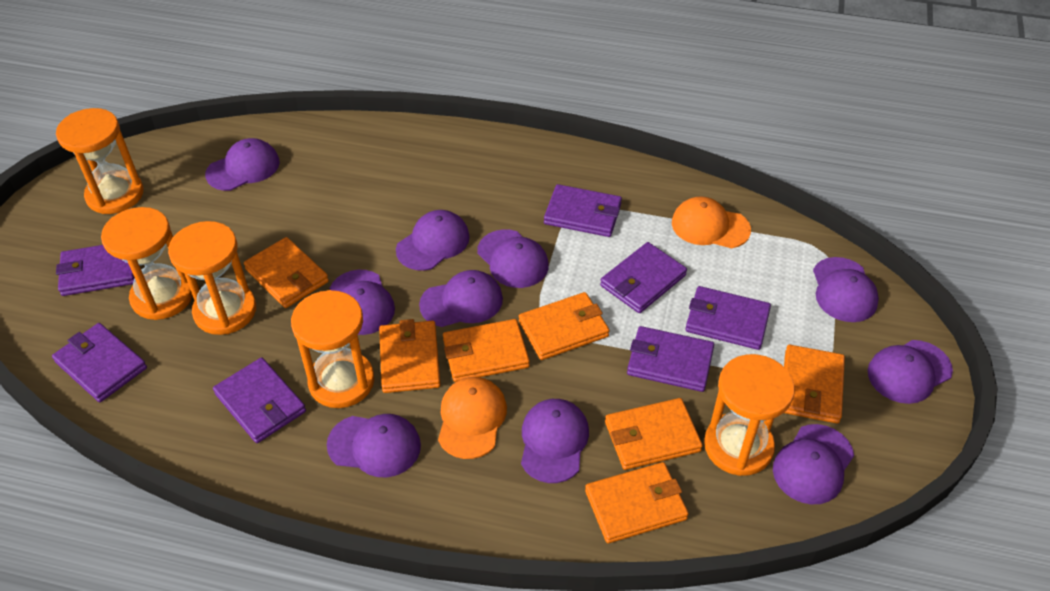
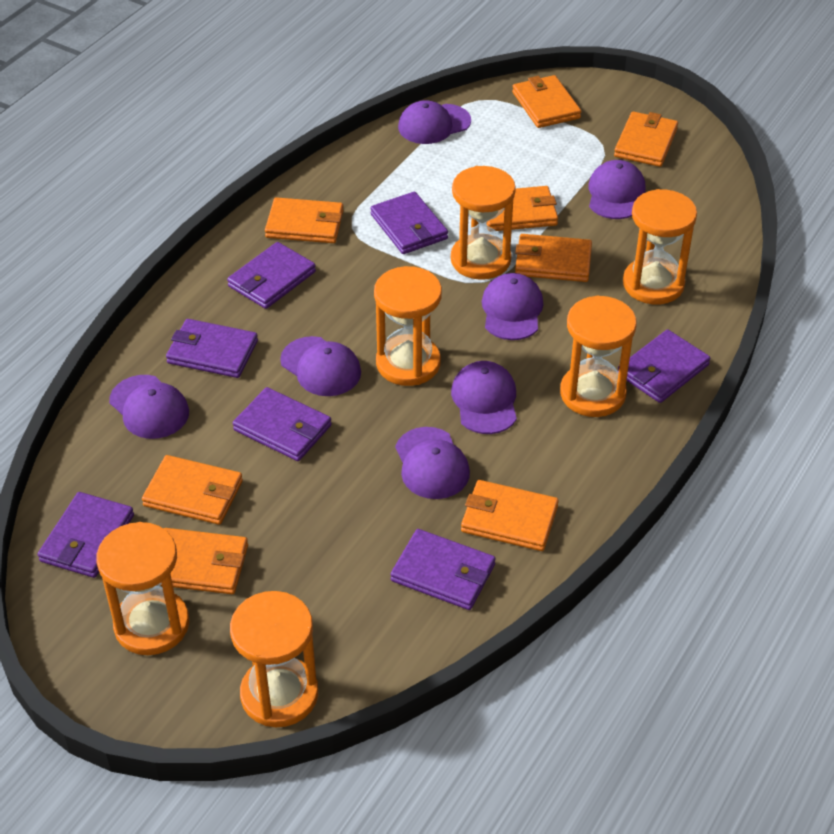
orange cap: [438,377,507,459] [672,196,751,248] = 2 -> none = 0
orange hourglass: [56,108,144,214] [101,207,193,320] [168,221,256,335] [291,290,374,408] [704,354,795,476] = 5 -> [96,522,189,655] [230,591,318,727] [374,266,442,386] [451,166,516,280] [560,295,637,417] [623,189,697,304] = 6
orange wallet: [244,237,329,308] [379,319,441,393] [443,319,530,382] [519,292,610,360] [585,462,689,543] [605,398,703,470] [784,345,845,423] = 7 -> [142,455,243,525] [160,528,248,594] [265,197,344,243] [461,480,559,551] [486,186,558,231] [512,75,581,128] [515,234,592,282] [614,111,678,167] = 8
purple cap: [205,138,280,191] [327,414,421,477] [330,270,395,335] [396,210,470,271] [419,270,503,327] [477,229,549,288] [521,399,589,483] [773,424,854,504] [813,257,879,322] [868,340,953,404] = 10 -> [109,375,189,439] [280,336,361,396] [395,427,470,499] [398,100,471,144] [451,361,517,434] [482,273,543,340] [588,160,646,219] = 7

